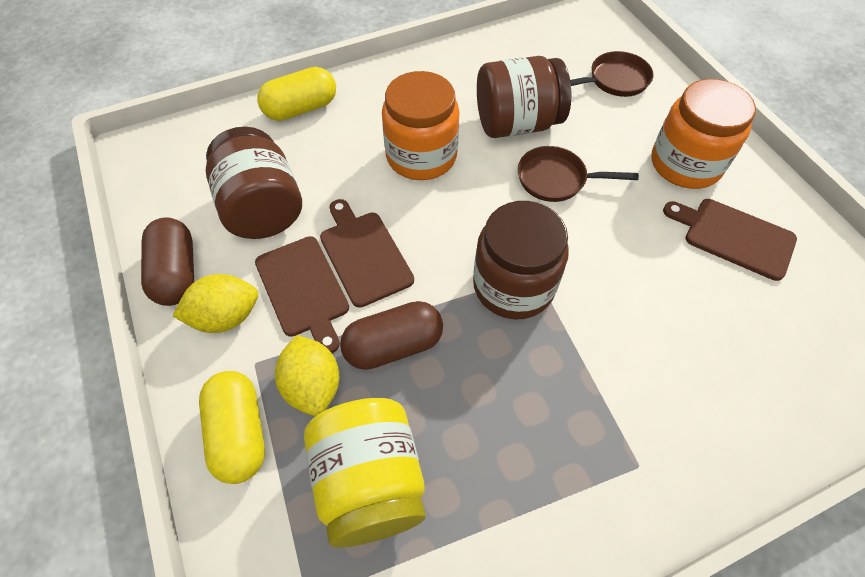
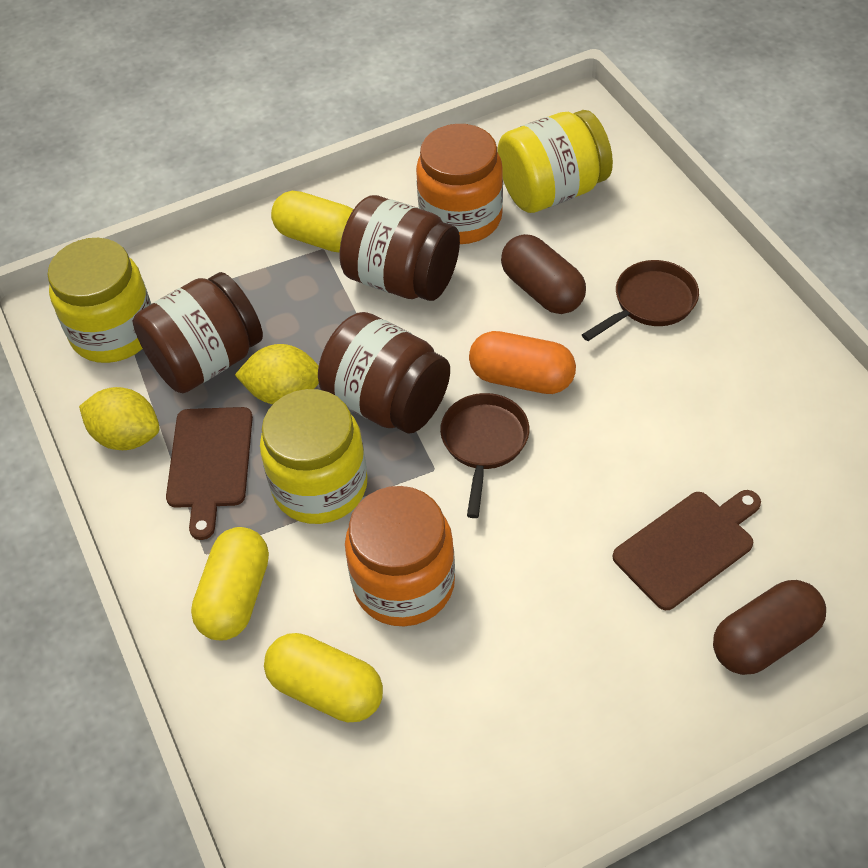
brown cutting board: [255,236,349,353] [320,199,414,308] [663,199,797,281] = 3 -> [166,407,253,540] [613,490,761,610] = 2
orange capsule: none = 0 -> [469,331,576,394] = 1
yellow capsule: [199,371,265,484] [257,67,336,121] = 2 -> [191,527,269,640] [264,633,383,722] [271,191,354,253] = 3
yellow jar: [304,398,426,548] = 1 -> [47,238,151,363] [260,389,368,524] [497,110,613,213] = 3

